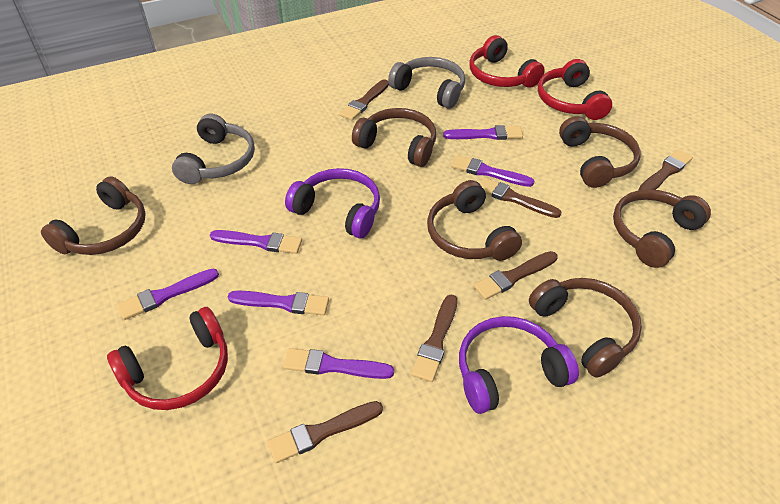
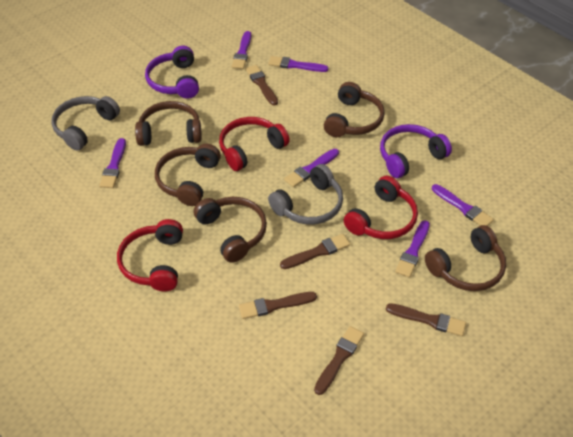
brown brush: [267,401,383,463] [340,79,389,120] [411,294,458,382] [473,251,558,300] [479,178,562,218] [639,150,693,190] = 6 -> [239,292,317,319] [246,65,278,106] [280,234,350,269] [314,326,364,395] [386,303,466,336] = 5
brown headphones: [41,177,146,255] [352,108,436,167] [427,180,522,261] [529,278,642,377] [559,116,641,188] [613,189,711,268] = 6 -> [135,101,202,146] [155,144,221,206] [194,197,267,263] [324,82,385,137] [425,225,506,291] = 5

